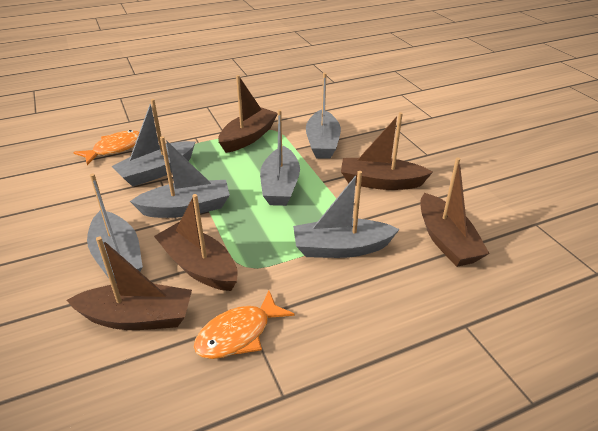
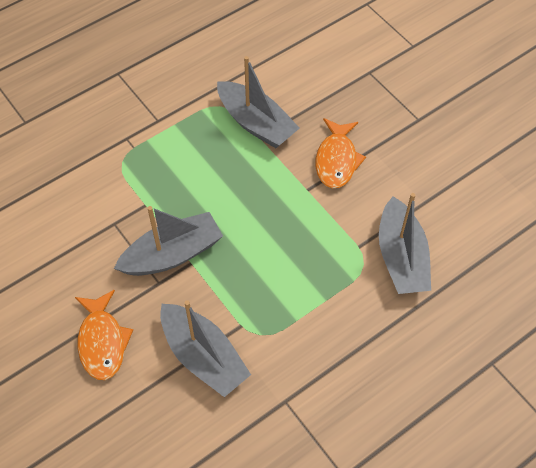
brown boat: [67,237,192,330] [154,194,238,291] [218,75,278,153] [341,112,433,190] [420,158,490,267] = 5 -> none = 0
grey boat: [87,173,143,284] [111,99,196,187] [130,136,230,218] [260,109,300,206] [293,171,400,258] [306,73,341,159] = 6 -> [114,206,223,276] [160,300,251,397] [217,56,300,148] [379,193,431,294] = 4

